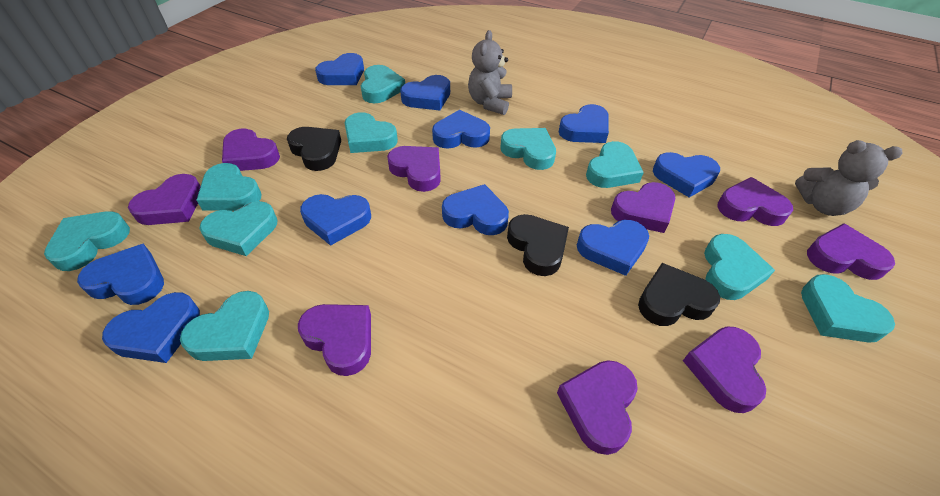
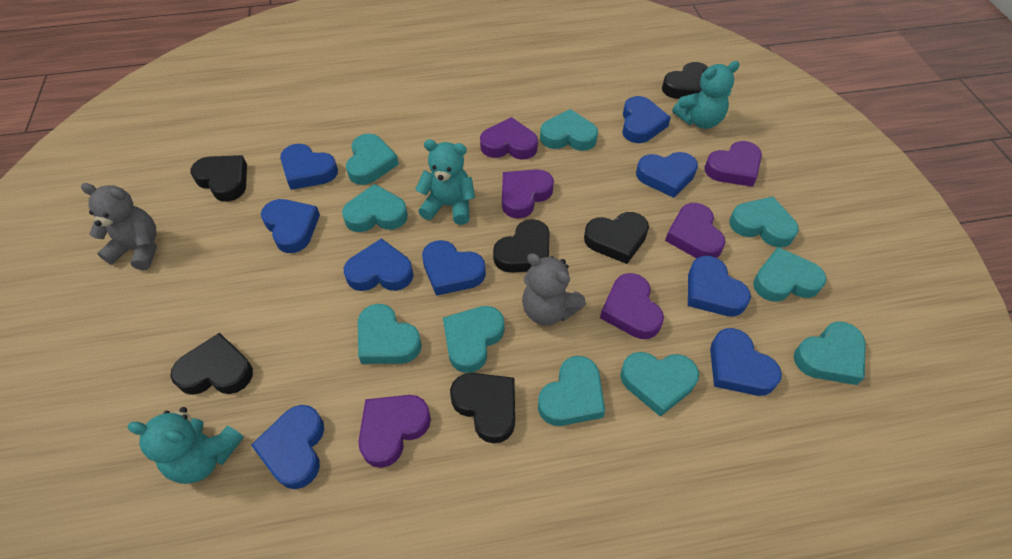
black heart: [287,127,341,171] [507,214,569,276] [638,263,720,326] = 3 -> [170,333,253,395] [190,155,247,202] [450,373,515,444] [493,219,550,273] [584,212,649,264] [662,62,708,99] = 6
blue heart: [77,244,164,305] [102,292,200,363] [300,194,371,246] [315,53,364,85] [400,75,450,111] [432,110,490,149] [442,184,509,235] [559,104,609,143] [577,220,649,276] [653,152,720,198] = 10 -> [251,405,324,489] [261,199,320,253] [280,144,338,190] [344,238,413,291] [422,240,486,296] [622,96,671,143] [636,152,698,198] [688,256,751,316] [710,328,782,396] = 9
purple heart: [128,174,201,225] [222,129,280,171] [298,304,371,376] [387,146,441,192] [557,360,638,455] [611,182,675,233] [683,327,766,413] [717,177,793,226] [807,223,895,280] = 9 -> [358,395,431,468] [480,117,538,160] [502,169,554,219] [600,273,664,339] [665,203,725,259] [704,141,762,187] = 6
turquoise teddy bear: none = 0 -> [127,407,244,484] [415,139,475,225] [672,61,740,129] = 3

